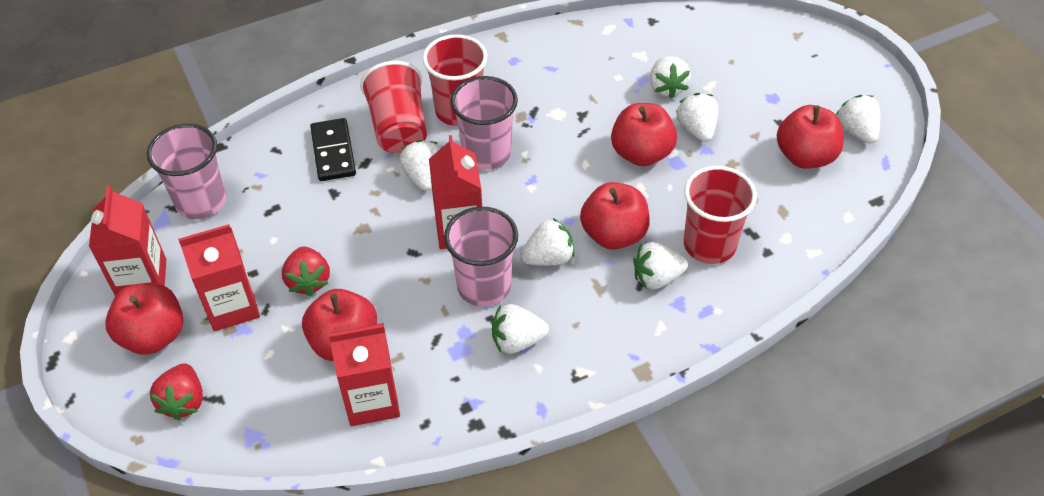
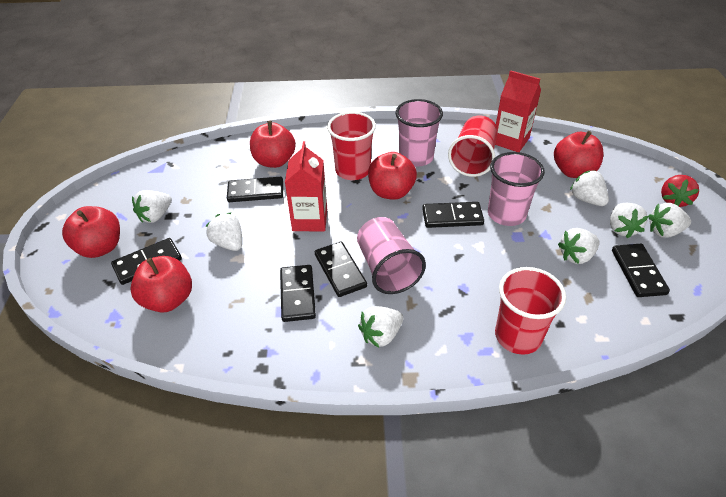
black domino: [310,118,356,181] = 1 -> [111,238,182,285] [227,177,283,202] [280,265,316,322] [315,242,367,297] [422,202,484,228] [612,244,670,297] = 6
red carton: [89,185,166,296] [178,224,260,332] [329,323,400,426] [429,135,482,249] = 4 -> [285,141,327,231] [495,70,541,152] = 2
red strawberry: [149,363,203,420] [282,246,330,296] = 2 -> [661,175,699,207] = 1

